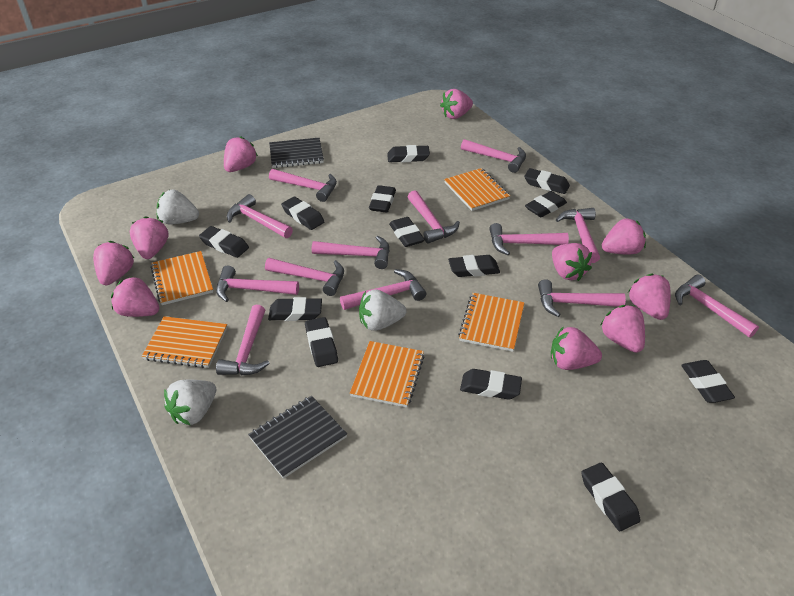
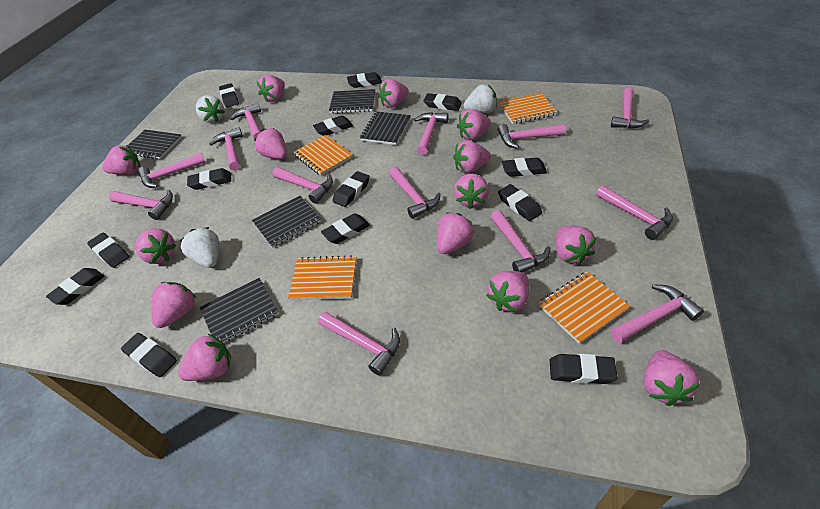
black notebook: [248,396,347,479] [269,138,324,168] = 2 -> [127,130,182,159] [200,278,279,343] [252,196,321,248] [329,89,375,114] [360,111,411,145] = 5
orange notebook: [142,316,227,368] [151,251,213,305] [350,341,425,408] [444,168,510,211] [458,293,524,352] = 5 -> [288,255,357,300] [293,135,353,176] [499,93,557,124] [539,271,630,344] = 4
pink strawberry: [93,241,134,285] [111,276,159,317] [130,216,169,259] [224,136,258,172] [440,89,473,119] [551,327,602,370] [552,243,592,281] [600,305,645,353] [602,218,646,254] [628,273,671,320] = 10 -> [102,145,141,175] [135,228,177,264] [151,282,196,328] [178,333,231,381] [254,128,287,159] [257,75,285,102] [378,79,409,108] [437,212,474,254] [453,140,491,173] [454,173,489,209] [457,109,491,140] [486,271,529,312] [556,226,596,265] [644,350,700,406] = 14

